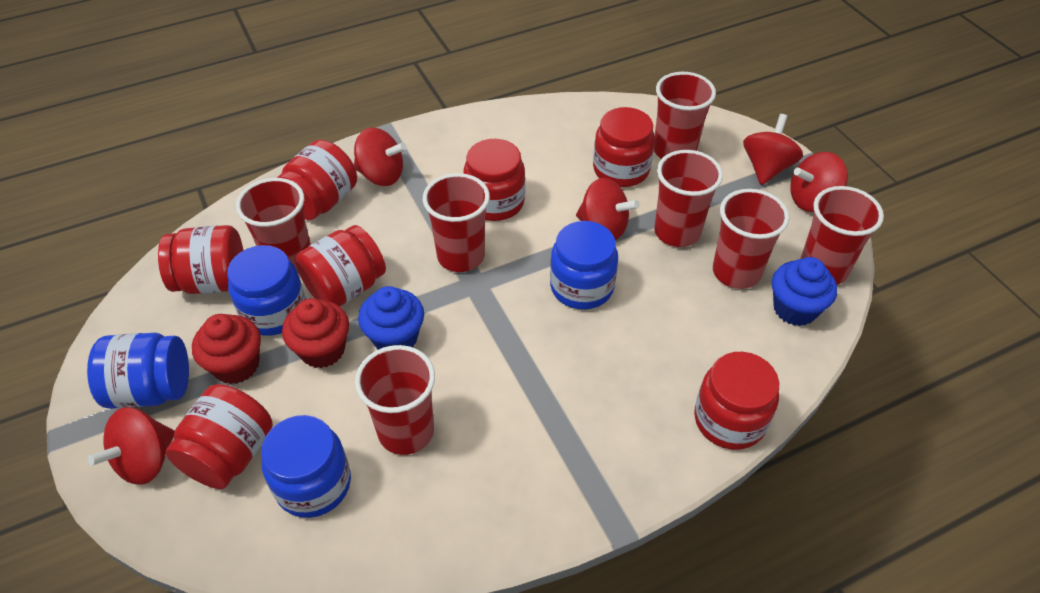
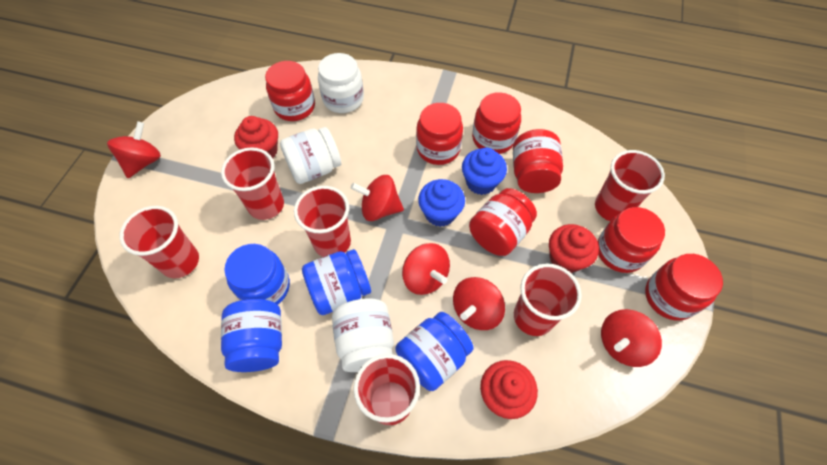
red cup: [236,178,311,274] [355,345,435,455] [423,173,490,272] [654,72,716,159] [654,150,723,247] [713,189,789,289] [800,186,884,285] = 7 -> [119,206,199,278] [221,147,284,220] [294,186,351,257] [354,354,420,425] [514,264,582,336] [595,150,665,221] = 6
red cupcake: [192,314,261,384] [282,298,349,368] = 2 -> [234,116,278,158] [480,360,538,419] [549,224,599,273] = 3
white jar: none = 0 -> [280,127,341,184] [318,53,364,113] [332,298,394,372] = 3

